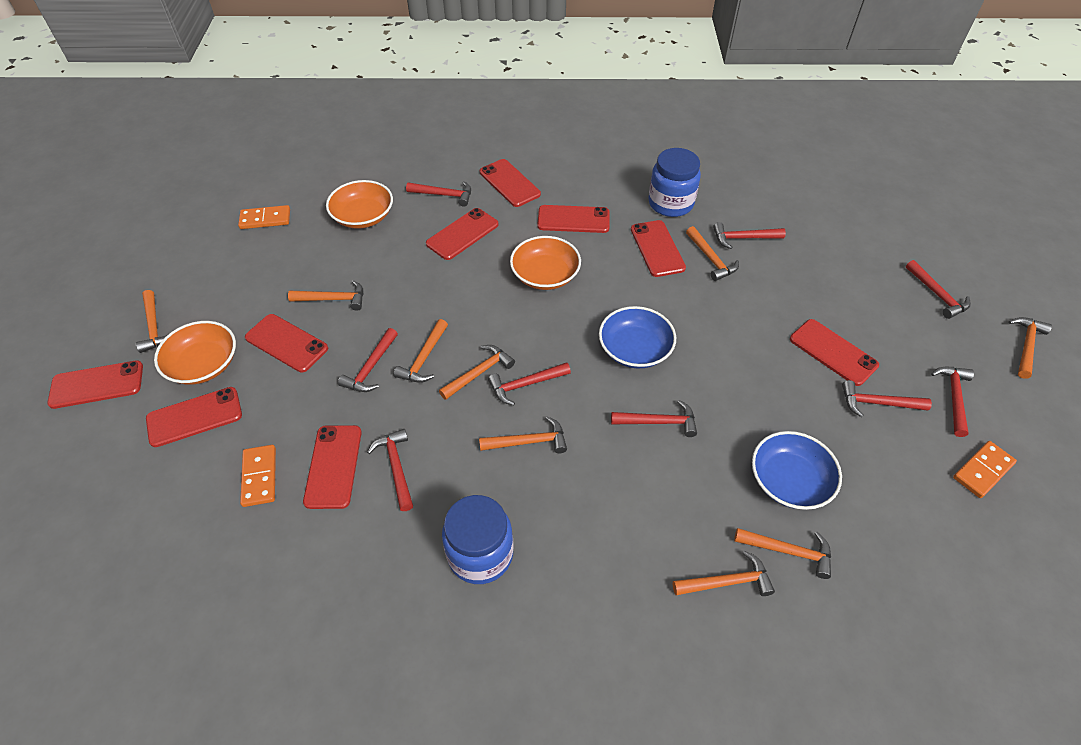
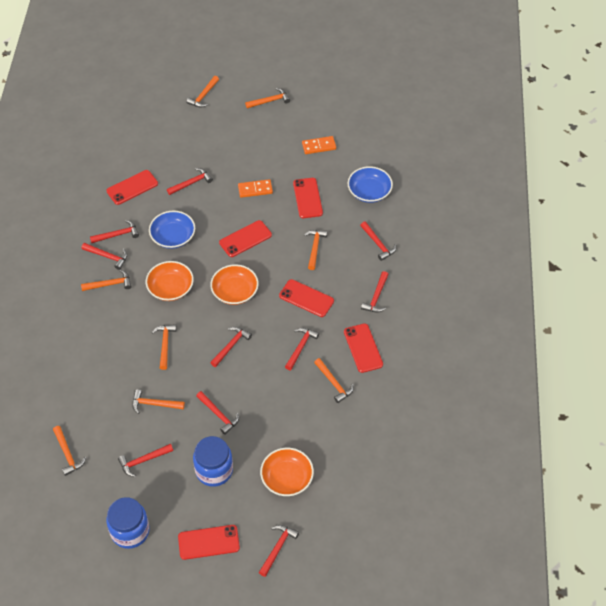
orange domino: [238,205,290,229] [240,445,276,507] [953,441,1017,498] = 3 -> [238,179,273,198] [302,136,336,154] = 2
orange hammer: [136,290,174,353] [288,280,363,311] [394,319,448,383] [439,345,515,400] [479,416,567,453] [673,551,775,596] [686,226,739,281] [734,528,831,579] [1009,317,1052,379] = 9 -> [53,426,86,476] [81,269,132,291] [132,389,185,414] [152,324,177,370] [186,76,219,108] [245,88,290,109] [304,230,328,270] [314,358,354,403] = 8
red hammer: [338,328,398,392] [367,429,413,511] [406,181,471,207] [488,362,571,405] [611,400,697,437] [713,222,786,249] [842,380,932,417] [906,260,971,319] [931,367,974,437] = 9 -> [82,243,128,270] [90,220,139,243] [118,444,173,477] [167,168,213,195] [196,391,239,435] [210,327,252,367] [259,525,299,577] [285,328,319,370] [360,222,396,261] [361,271,389,313] = 10
red phone: [47,360,143,409] [146,387,242,447] [245,314,328,372] [303,425,362,509] [426,208,499,260] [480,159,541,207] [537,205,610,233] [631,220,686,277] [790,319,879,386] = 9 -> [106,170,158,205] [178,525,240,560] [219,220,272,257] [279,279,334,317] [293,178,323,218] [344,323,383,373] = 6

